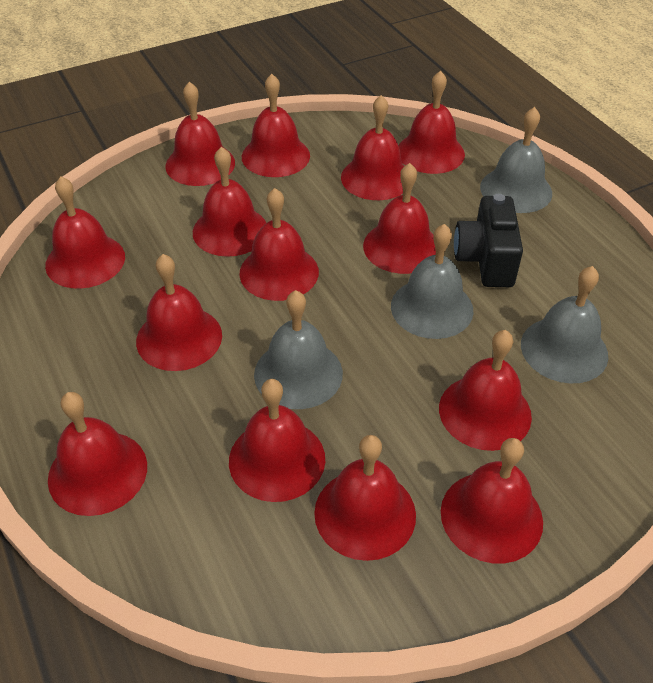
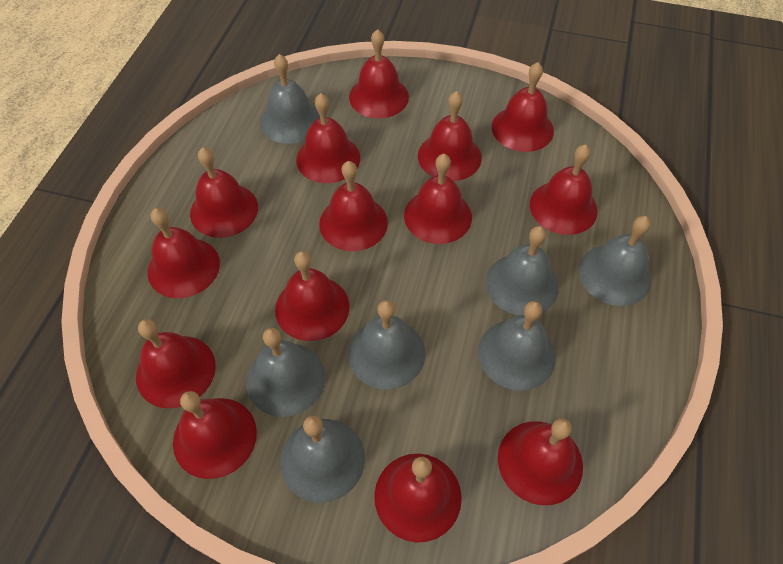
black camera: [454,194,523,287] = 1 -> none = 0
grey bell: [254,290,343,409] [391,224,474,339] [480,107,552,213] [521,266,608,384] = 4 -> [246,328,326,417] [260,54,320,144] [280,415,365,503] [348,300,425,390] [478,301,556,391] [486,226,559,315] [579,216,652,306] = 7

